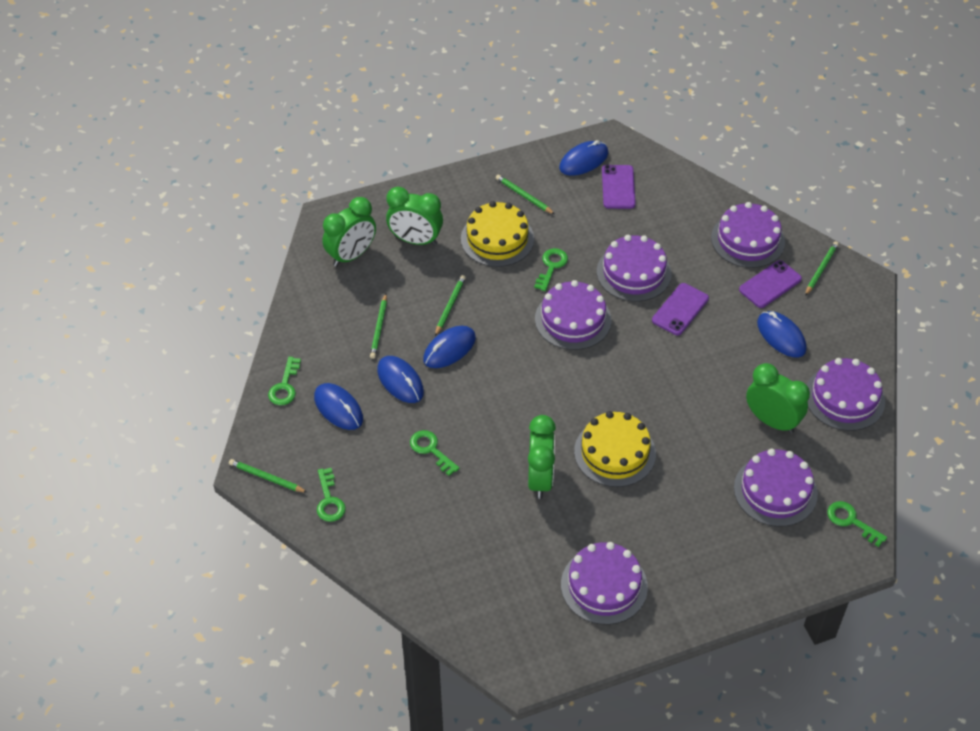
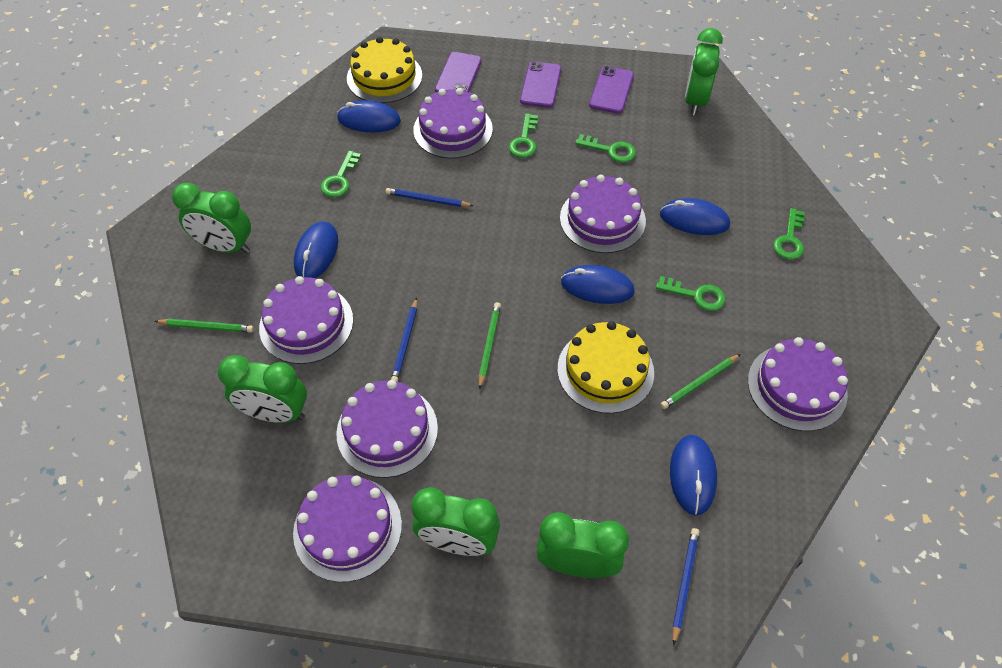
blue pencil: none = 0 -> [386,188,474,207] [391,298,417,382] [672,528,699,646] = 3
green clock: [322,197,376,267] [386,187,443,246] [528,415,556,499] [746,363,810,434] = 4 -> [172,183,251,253] [218,355,307,423] [411,487,500,556] [537,512,629,578] [685,28,723,115] = 5
green pencil: [229,459,308,493] [370,294,387,359] [435,275,466,336] [496,175,555,214] [805,241,839,296] = 5 -> [155,319,254,333] [479,302,501,390] [660,354,741,409] = 3

